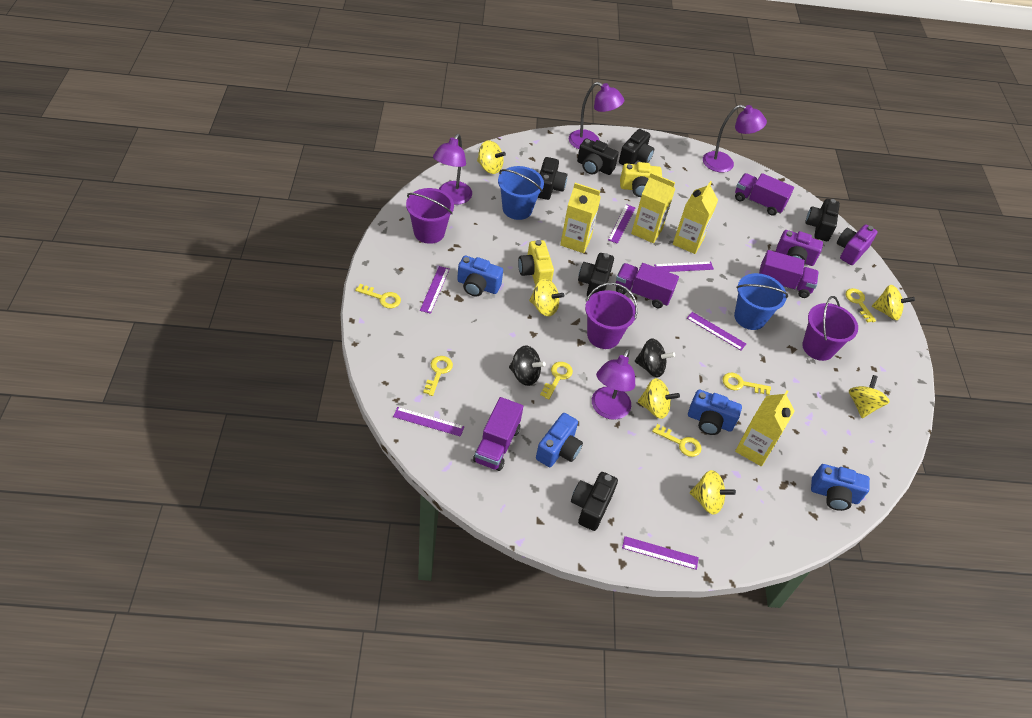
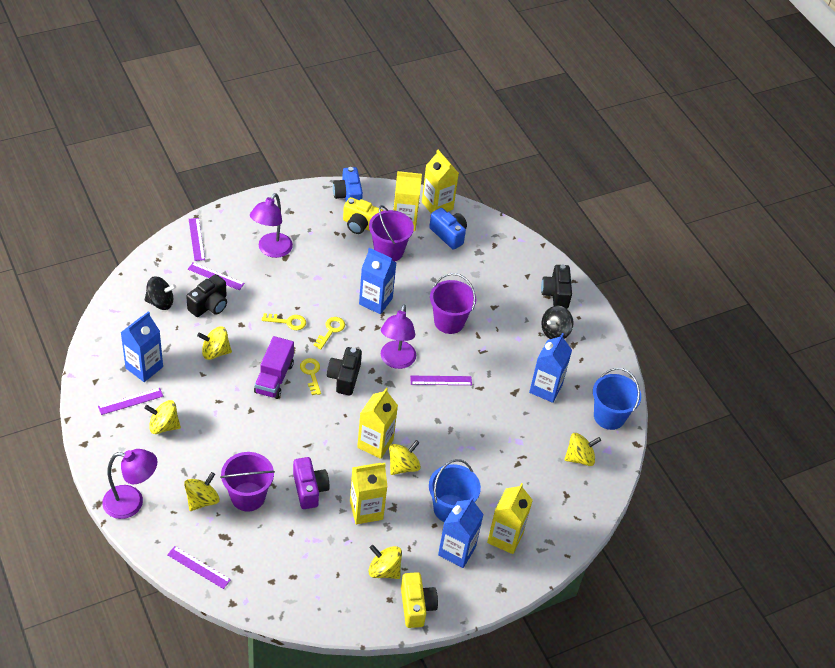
black camera: [538,157,567,200] [571,472,618,531] [577,139,619,175] [578,253,614,296] [619,129,654,165] [805,199,840,241] = 6 -> [186,274,227,317] [327,347,362,395] [541,264,572,309] = 3
blue camera: [457,255,503,296] [536,413,583,467] [688,390,742,435] [811,464,870,511] = 4 -> [333,167,363,201] [429,208,467,250] = 2
blue carton: none = 0 -> [120,311,163,382] [359,248,396,314] [438,497,484,568] [529,333,572,403] = 4
purple camera: [776,230,823,266] [837,224,878,265] = 2 -> [293,457,330,509] = 1
purple lamp: [433,134,472,205] [569,82,624,149] [592,349,635,420] [703,105,767,172] = 4 -> [102,449,157,519] [250,193,293,258] [381,304,416,369] = 3
purple ruler: [393,407,465,437] [420,266,450,314] [608,204,635,244] [622,536,699,570] [654,262,714,272] [687,312,746,350] = 6 -> [98,388,163,415] [167,546,231,589] [188,263,245,290] [189,218,205,261] [410,376,472,385] = 5
purple truck: [473,397,523,471] [616,263,679,308] [735,173,794,216] [759,250,819,298] = 4 -> [254,336,294,399] = 1
yellow carton: [560,183,601,253] [631,172,675,243] [673,181,718,254] [735,391,795,467] = 4 -> [350,463,387,524] [357,388,398,459] [393,171,422,231] [422,150,459,213] [487,483,533,554] = 5
yellow key: [355,284,401,308] [423,356,453,396] [540,362,573,400] [652,424,702,457] [722,373,771,395] [846,288,876,323] = 6 -> [262,313,306,330] [300,358,321,395] [313,317,345,349] = 3

